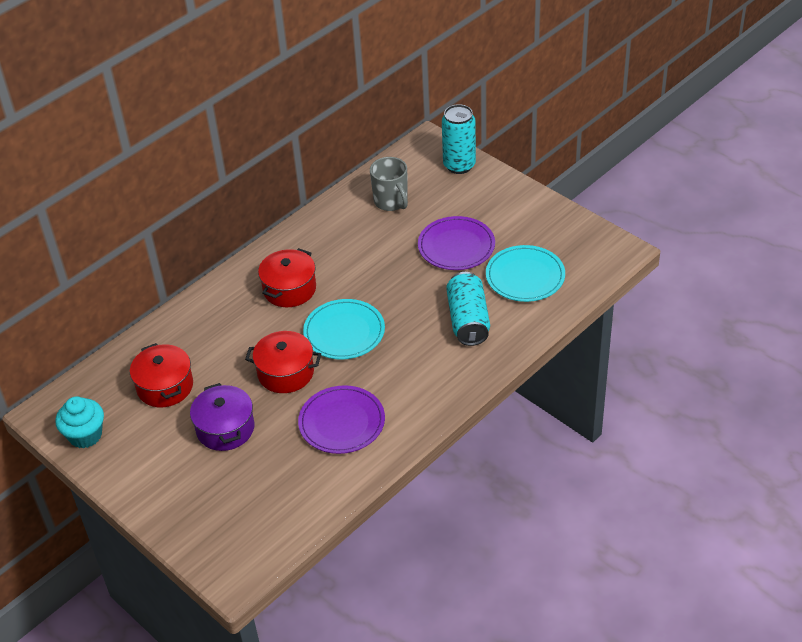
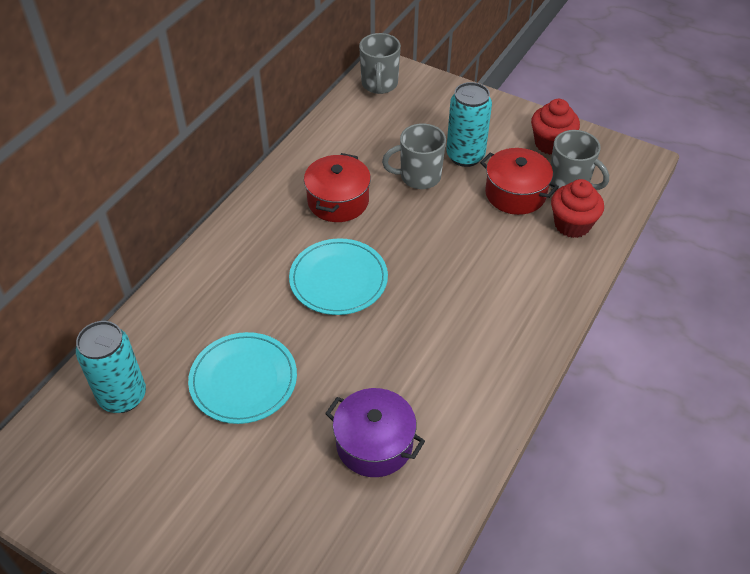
grey mug: [370,157,408,211] = 1 -> [359,33,401,94] [382,123,446,189] [551,130,609,191] = 3
purple plate: [298,385,385,454] [418,216,495,270] = 2 -> none = 0
red cupcake: none = 0 -> [531,99,580,155] [551,179,604,238] = 2
red pot: [130,343,193,407] [245,331,321,393] [258,248,316,307] = 3 -> [304,153,371,222] [480,148,559,215] = 2
turquoise cupcake: [56,396,104,448] = 1 -> none = 0

